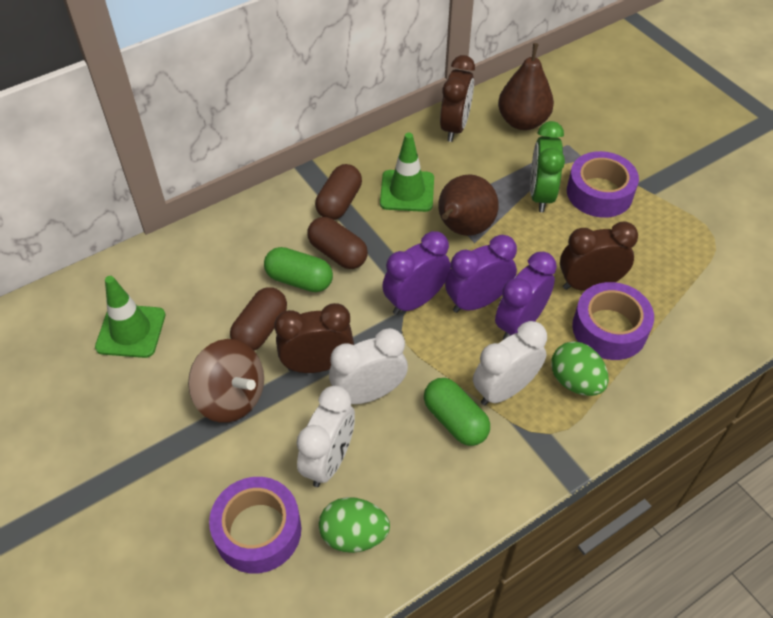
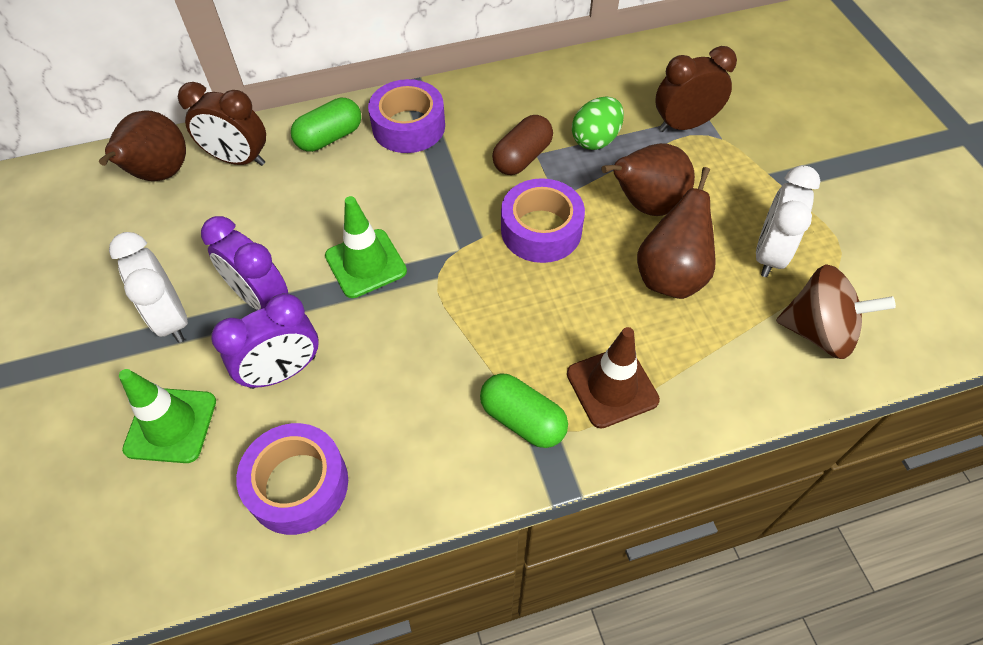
brown capsule: [230,287,287,351] [307,217,368,269] [315,164,362,220] = 3 -> [492,115,553,175] = 1
brown clock: [274,303,354,373] [440,55,475,142] [560,221,638,291] = 3 -> [178,82,266,166] [655,46,737,132] = 2
brown pear: [438,174,499,236] [498,43,554,130] = 2 -> [99,110,186,181] [601,143,695,216] [637,167,716,299] = 3
brown traffic cone: none = 0 -> [567,327,660,428] = 1
green clock: [530,121,565,212] = 1 -> none = 0
green egg: [319,497,390,553] [551,341,609,396] = 2 -> [572,97,624,150] = 1
purple clock: [382,231,451,315] [445,235,517,313] [495,252,557,340] = 3 -> [201,216,288,310] [211,293,319,389] = 2
white clock: [297,386,355,487] [329,328,408,404] [473,321,547,406] = 3 -> [109,232,188,343] [756,165,820,277] = 2

